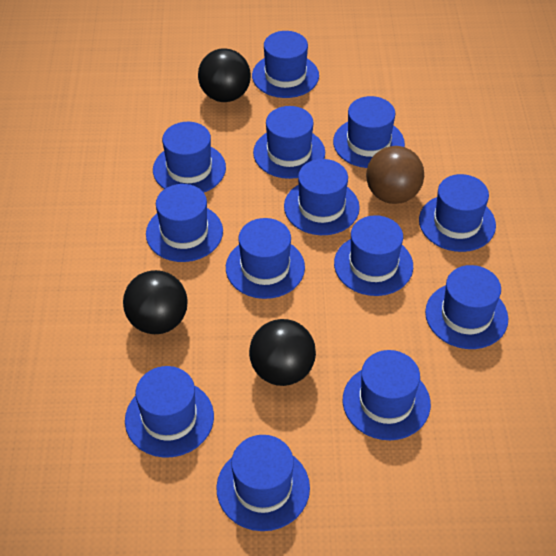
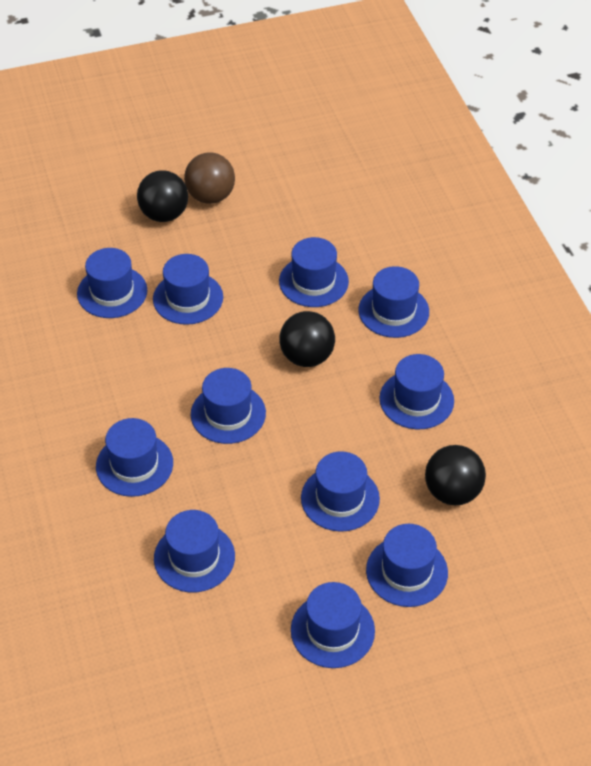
blue hat: [125,366,214,458] [146,184,223,262] [153,122,226,193] [216,435,310,531] [226,218,305,299] [252,31,319,98] [253,106,325,179] [284,159,360,235] [333,96,405,168] [334,215,413,296] [343,350,431,440] [419,174,496,252] [425,265,509,349] = 13 -> [77,248,147,318] [96,418,173,497] [153,254,223,325] [154,510,235,592] [191,368,266,444] [279,237,349,307] [291,582,375,668] [301,451,380,532] [358,266,429,338] [366,524,448,607] [379,354,454,429] = 11

